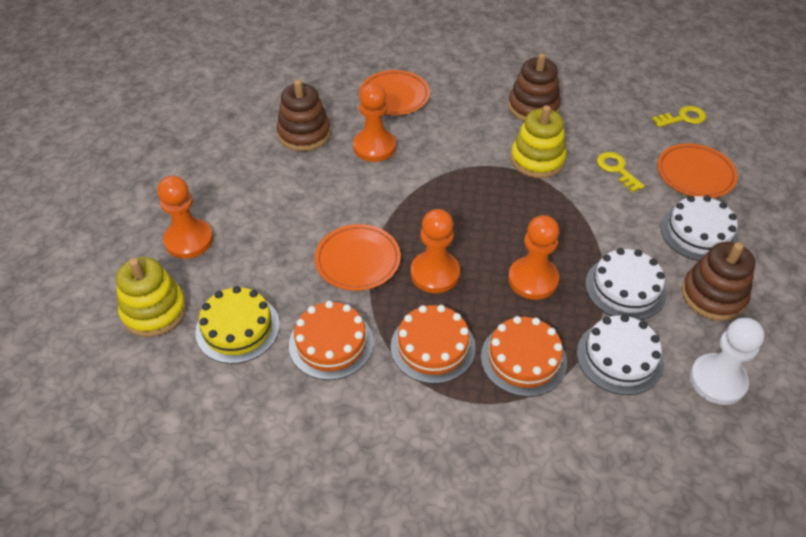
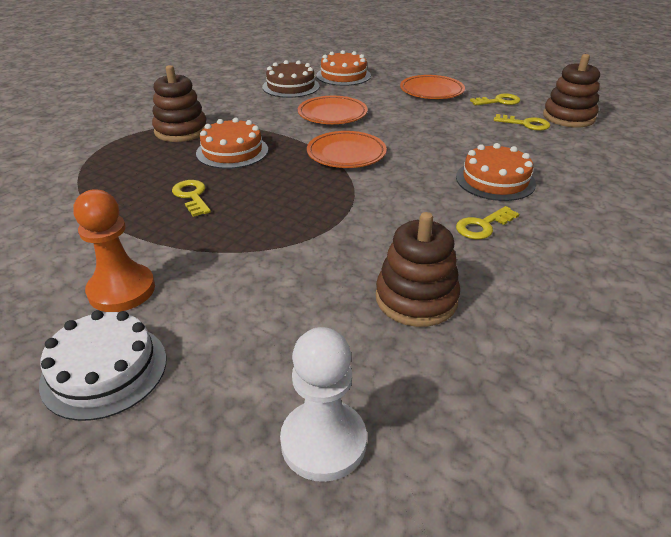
brown cake: none = 0 -> [262,60,319,98] = 1
orange pawn: [157,176,213,259] [353,83,396,162] [411,209,460,293] [508,215,559,300] = 4 -> [73,189,155,312] = 1
white cake: [577,314,664,395] [585,248,667,320] [660,195,738,261] = 3 -> [39,310,166,421] = 1
yellow cake: [195,286,280,364] = 1 -> none = 0
yellow key: [597,152,645,192] [652,106,706,127] = 2 -> [172,180,211,217] [456,206,519,239] [470,93,520,106] [494,114,550,131] = 4
yellow stacking toy: [116,257,187,337] [510,105,567,178] = 2 -> none = 0

